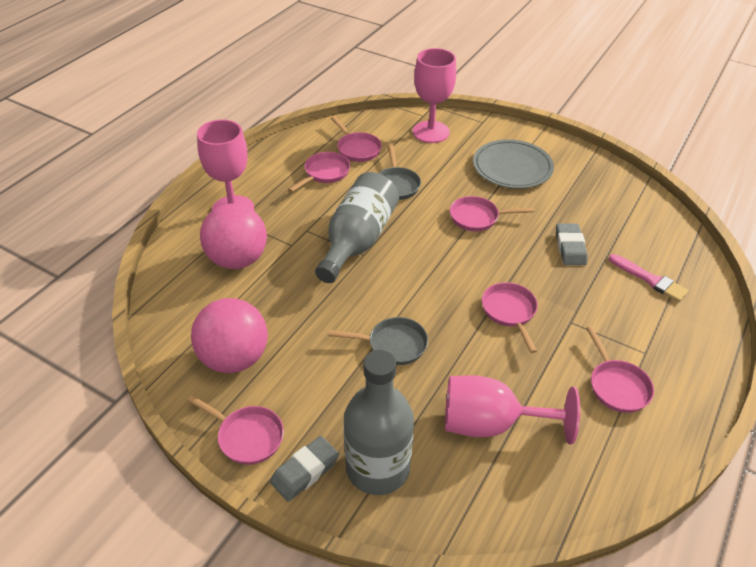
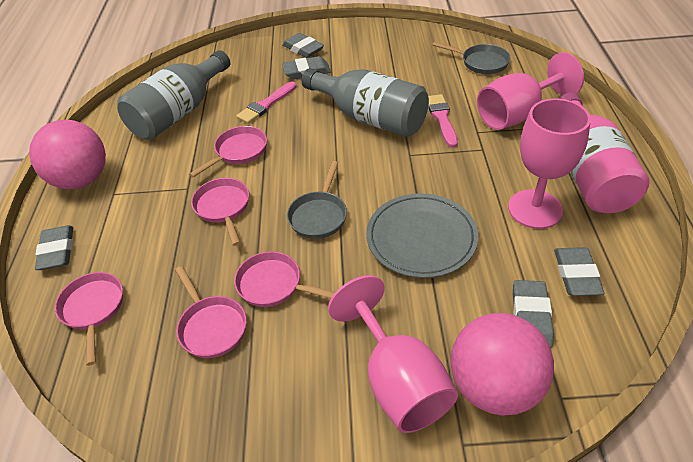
grey eraser: [270,436,339,502] [556,223,588,265] = 2 -> [35,225,73,270] [282,33,324,58] [282,56,331,80] [513,280,554,348] [554,247,604,296] = 5
pink bottle: none = 0 -> [559,92,650,213] = 1
pink brush: [609,254,689,302] = 1 -> [236,81,297,124] [428,94,458,148] = 2
pink pan: [187,395,284,465] [288,152,350,192] [331,116,382,162] [450,196,534,232] [482,282,538,353] [586,326,654,413] = 6 -> [55,272,123,366] [175,266,247,358] [189,126,267,178] [191,178,249,246] [234,251,335,307] = 5

